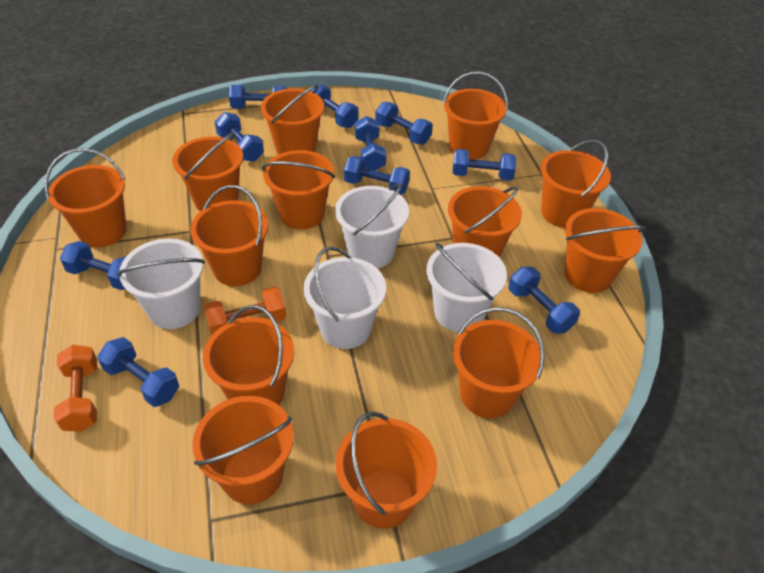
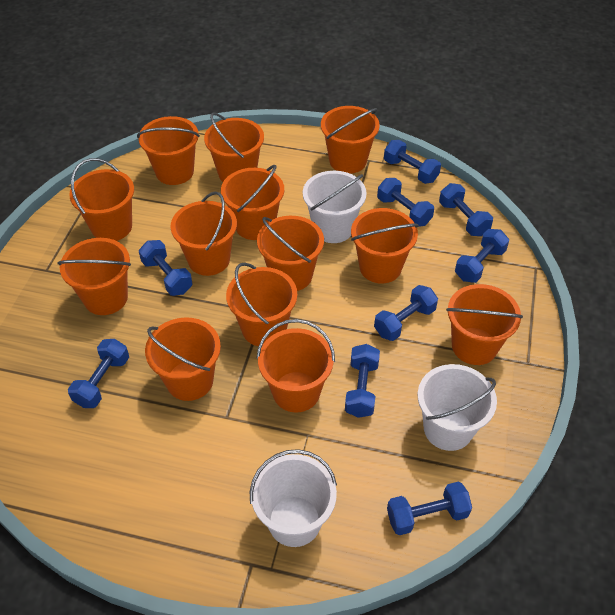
blue dumbbell: [60,241,126,290] [97,337,179,407] [215,112,264,161] [229,85,287,109] [310,83,359,128] [344,156,410,195] [355,116,386,171] [375,102,433,144] [452,149,517,181] [508,267,580,334] = 10 -> [68,339,129,408] [139,240,193,296] [345,344,380,418] [374,285,438,341] [377,178,434,227] [384,140,441,184] [387,482,472,535] [439,183,493,236] [455,229,509,283] = 9
orange dumbbell: [54,345,97,432] [204,287,286,336] = 2 -> none = 0
white bucket: [117,238,205,329] [304,246,386,349] [335,183,409,268] [426,243,507,332] = 4 -> [250,449,337,547] [303,171,367,243] [418,364,497,451] = 3

